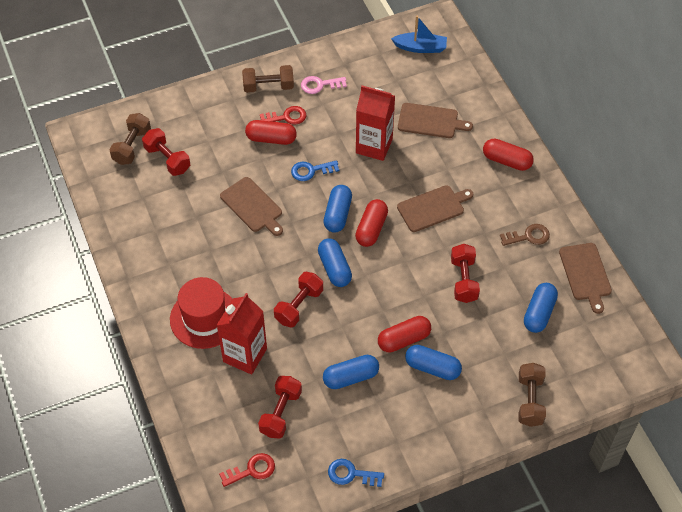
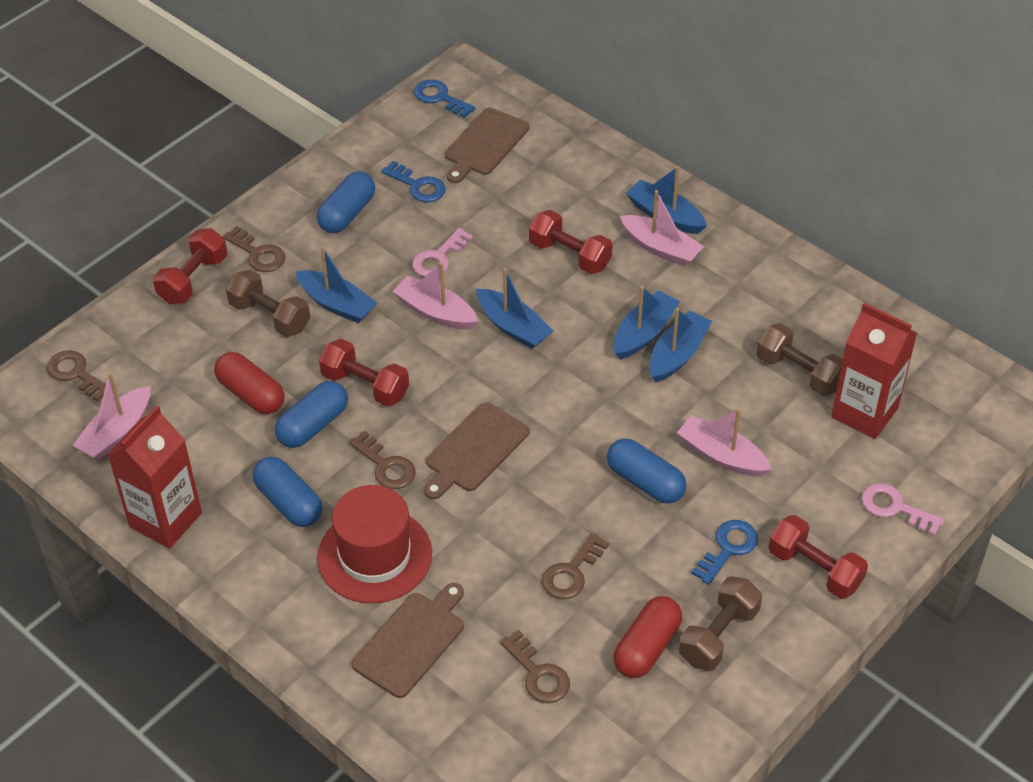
blue boat: [391,16,447,53] = 1 -> [295,246,377,323] [476,268,553,349] [614,286,680,359] [626,166,707,234] [649,308,712,382] = 5
blue capsule: [318,238,352,287] [323,185,352,233] [323,355,379,389] [405,345,462,380] [524,283,558,333] = 5 -> [253,457,322,527] [275,381,348,448] [317,171,375,233] [607,439,687,503] = 4
blue key: [291,160,339,181] [328,459,384,487] = 2 -> [381,161,446,202] [414,79,476,118] [691,520,758,585] = 3
brown cutting board: [220,177,283,236] [397,185,473,232] [398,103,473,138] [559,243,612,314] = 4 -> [352,583,464,698] [424,402,529,500] [445,107,530,183] = 3
brown key: [500,224,550,246] = 1 -> [47,350,106,402] [223,226,286,272] [349,431,416,489] [500,630,570,703] [542,533,609,599] = 5
pink boat: none = 0 -> [72,373,150,460] [392,263,478,330] [620,190,704,266] [677,408,772,476] = 4
pink key: [301,76,347,94] = 1 -> [412,228,473,277] [861,483,945,536] = 2
red capsule: [245,120,297,145] [355,199,388,247] [378,316,431,352] [483,139,534,171] = 4 -> [214,352,285,414] [613,596,682,678] = 2
red key: [219,453,275,487] [260,106,306,125] = 2 -> none = 0

